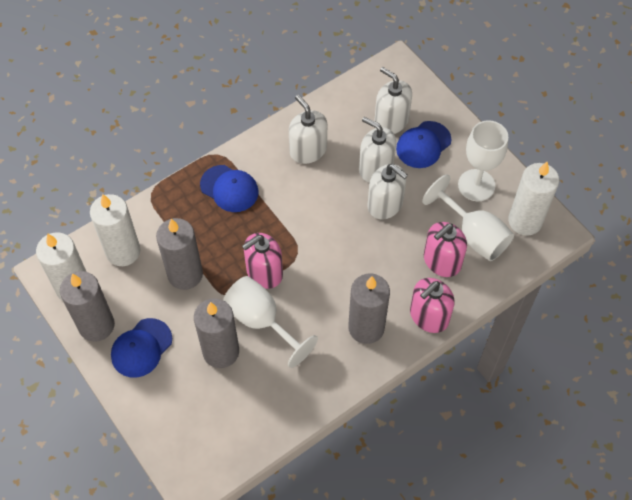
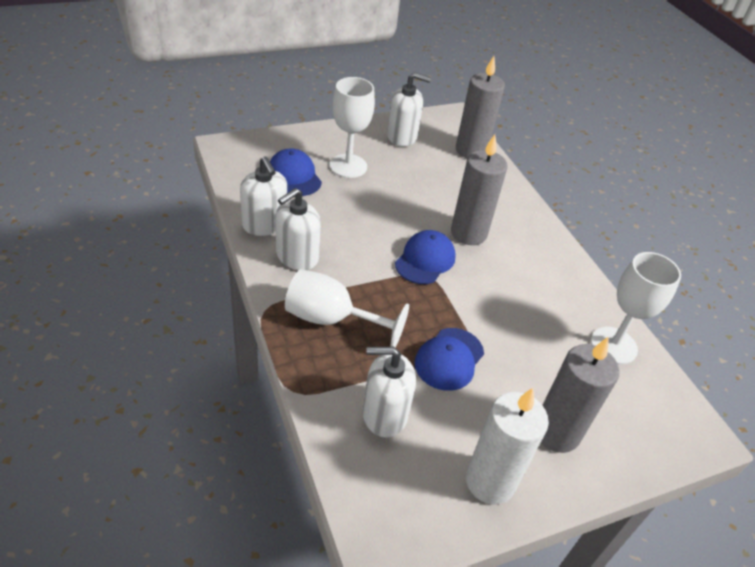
grey candle: [60,271,115,342] [156,218,203,290] [194,299,239,368] [348,274,390,344] = 4 -> [451,134,507,245] [456,56,505,158] [541,337,620,453] = 3
pink soap dispenser: [242,233,283,289] [410,278,455,333] [424,222,467,277] = 3 -> none = 0
white candle: [36,232,87,301] [90,194,141,266] [508,162,559,236] = 3 -> [466,388,549,505] = 1

